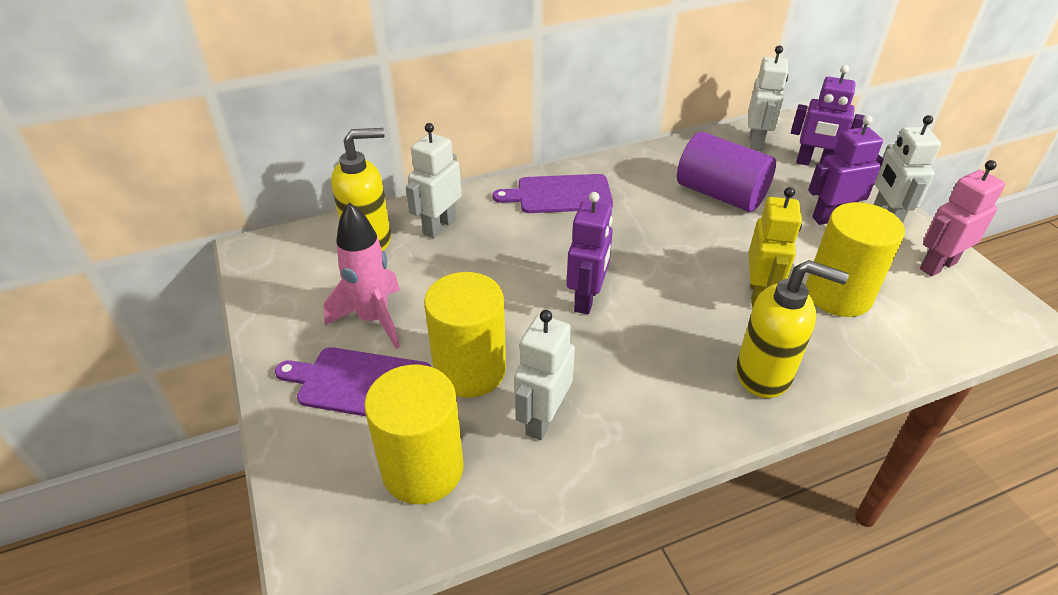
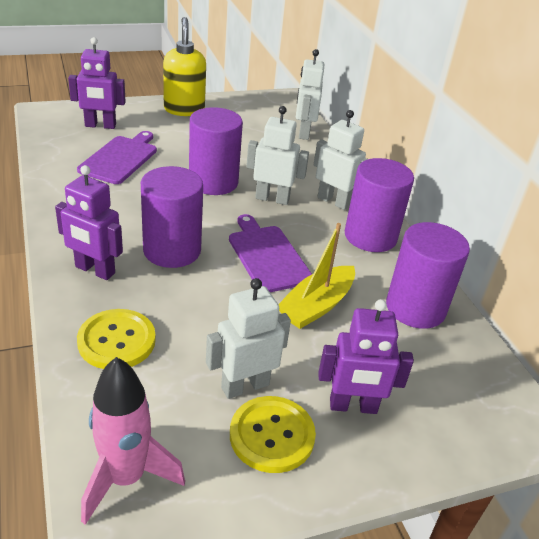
pink robot: [920,160,1005,277] = 1 -> none = 0
purple cylinder: [677,132,776,212] = 1 -> [141,166,203,268] [189,107,243,195] [345,158,414,252] [386,222,470,329] = 4
yellow boat: none = 0 -> [279,223,355,329] = 1
yellow button: none = 0 -> [77,309,156,369] [230,396,316,473] = 2
yellow cylinder: [364,365,464,504] [424,272,506,398] [806,202,905,317] = 3 -> none = 0
yellow robot: [748,187,802,307] = 1 -> none = 0
yellow soap dispenser: [331,128,391,251] [736,260,849,398] = 2 -> [163,17,206,116] = 1

